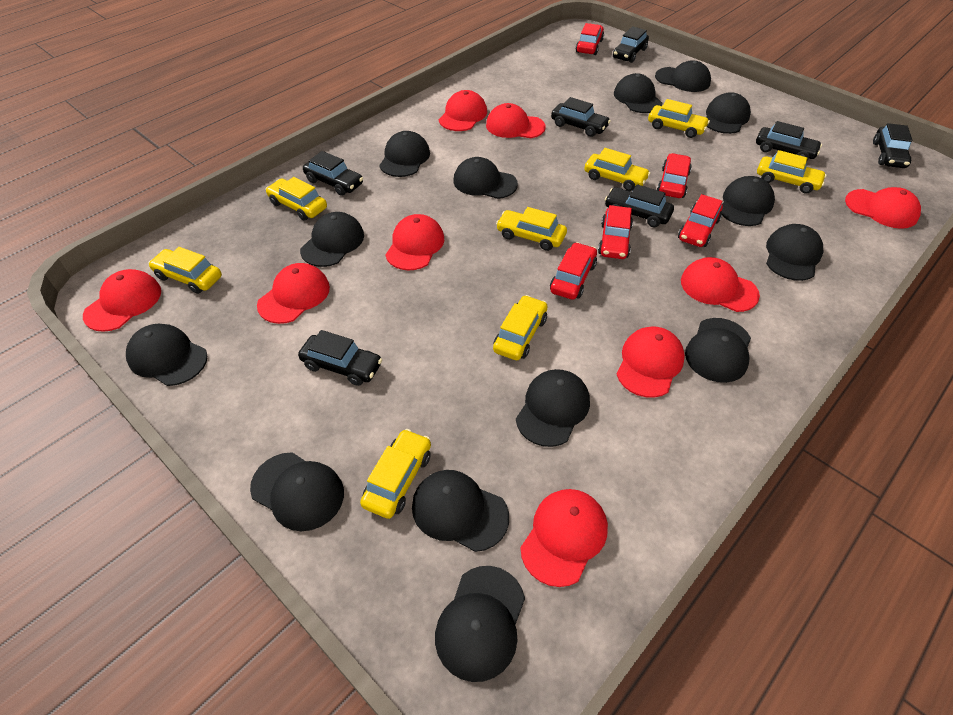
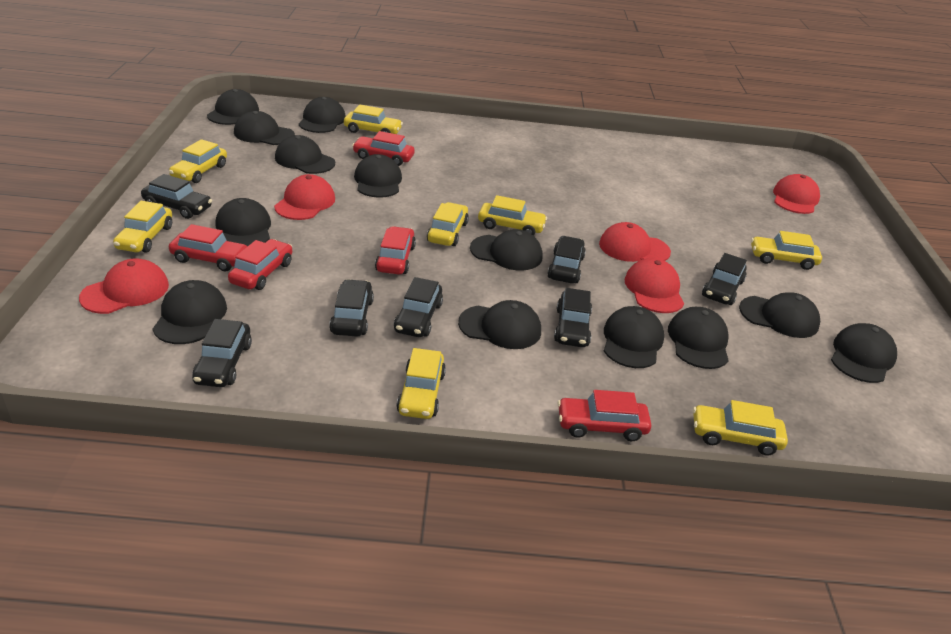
black cap: [126,324,207,386] [250,452,344,531] [300,212,364,267] [379,131,430,177] [412,470,509,552] [435,566,525,682] [453,157,518,199] [516,369,590,447] [614,73,662,113] [655,60,711,92] [685,318,751,383] [706,92,751,134] [722,176,775,226] [766,224,823,281] = 14 -> [153,280,227,344] [207,89,259,125] [215,198,271,247] [234,111,295,145] [275,135,335,174] [299,97,346,133] [354,154,402,198] [458,300,541,349] [470,229,543,270] [604,306,664,368] [668,307,729,369] [739,292,820,338] [831,323,897,383] = 13
red cap: [83,269,161,332] [257,263,330,324] [385,214,445,271] [439,90,487,131] [486,103,546,138] [520,489,608,587] [617,326,685,398] [681,257,760,312] [845,187,921,229] = 9 -> [79,258,169,314] [274,174,335,220] [599,222,671,262] [624,258,684,313] [773,174,820,214] = 5

